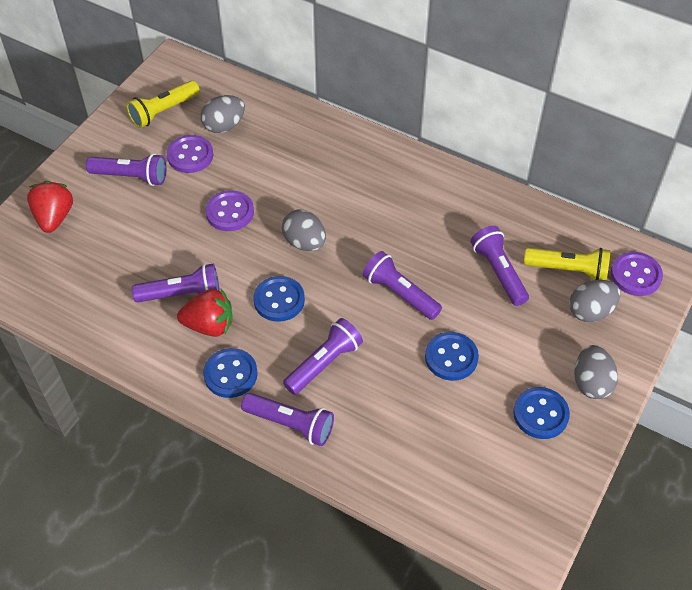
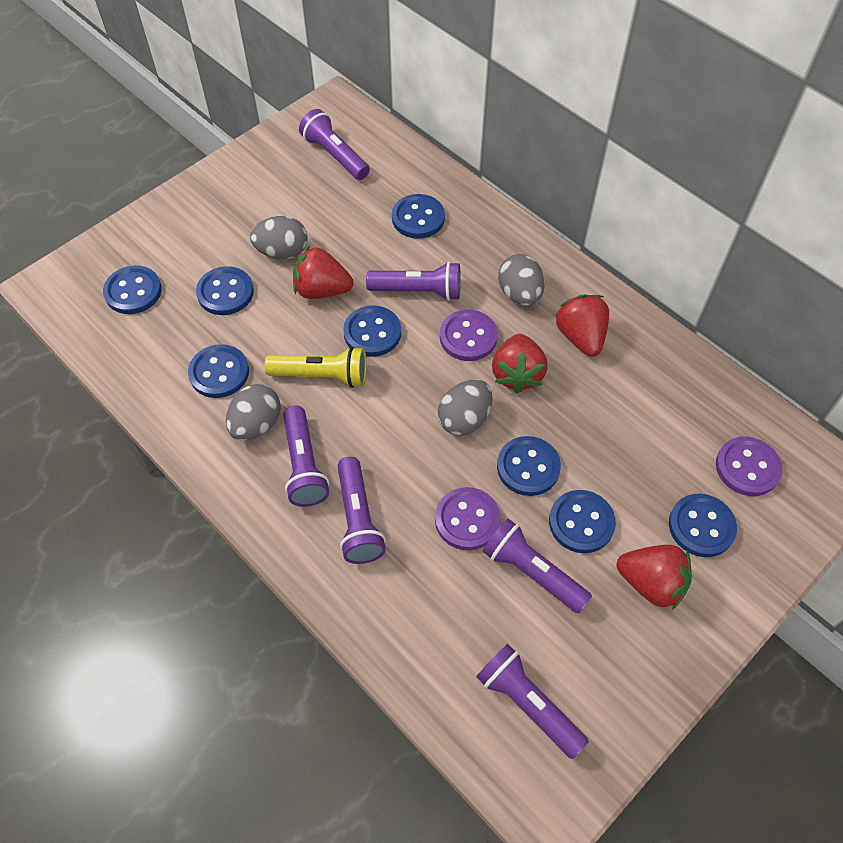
blue button: [203,348,258,398] [253,276,305,322] [425,332,479,381] [513,387,570,439] = 4 -> [103,265,162,314] [188,344,249,398] [196,266,254,315] [343,305,401,357] [392,194,445,239] [497,436,561,496] [549,490,616,553] [669,494,737,557] = 8
red strawberry: [27,181,73,233] [177,289,232,337] = 2 -> [293,246,353,299] [492,334,547,393] [555,294,609,357] [617,545,692,610] = 4
yellow flashlight: [126,80,200,128] [524,248,610,280] = 2 -> [264,347,367,388] = 1

